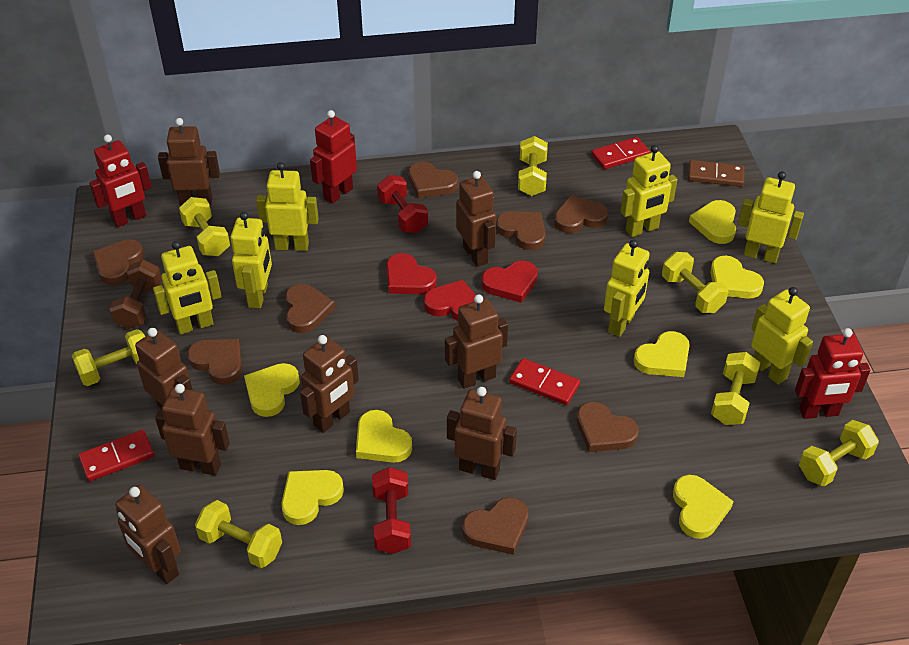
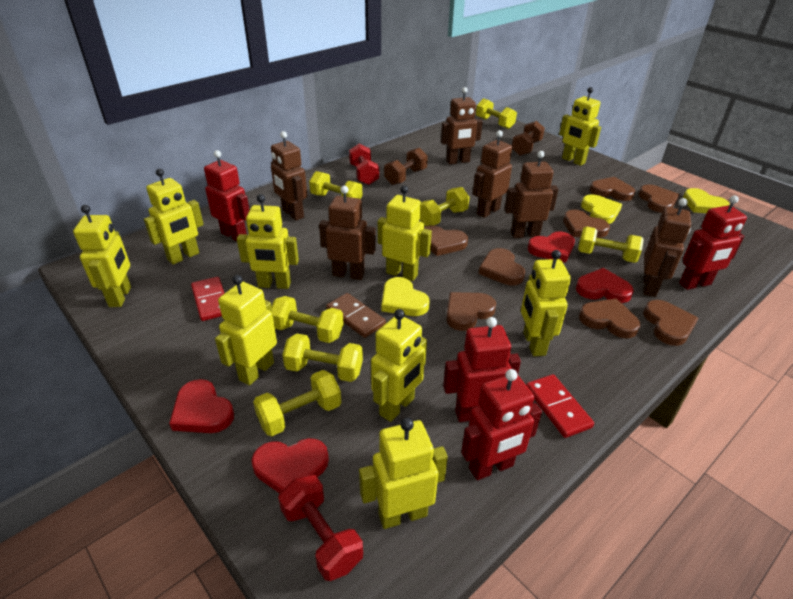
brown dumbbell: [110,260,162,329] = 1 -> [384,148,428,185] [512,121,545,156] = 2
brown robot: [116,485,181,584] [135,328,193,409] [155,384,230,476] [158,118,220,206] [300,335,359,433] [445,294,508,389] [447,387,517,480] [456,171,496,267] = 8 -> [271,131,307,221] [319,186,376,280] [441,87,483,165] [473,130,512,218] [504,151,558,238] [643,198,691,297] = 6
red domino: [78,430,154,482] [509,358,580,405] [591,137,650,169] = 3 -> [191,277,224,321] [526,374,594,438] = 2
red heart: [386,253,437,294] [424,280,476,321] [481,261,538,303] = 3 -> [169,379,234,433] [252,438,329,493] [528,232,575,263] [576,268,634,303] = 4
red robot: [89,134,152,227] [310,110,357,204] [795,328,870,419] = 3 -> [204,150,250,241] [443,317,521,422] [461,369,542,480] [679,196,747,290] = 4
yellow heart: [244,363,300,417] [281,470,344,525] [356,410,412,463] [634,331,690,377] [673,475,734,539] [689,200,736,244] [710,256,764,299] = 7 -> [382,277,430,316] [581,194,622,224] [683,188,730,213] = 3
yellow robot: [153,241,222,334] [231,212,272,308] [256,162,319,251] [604,240,649,337] [621,145,678,237] [738,171,804,263] [751,287,813,385] = 7 -> [73,205,131,307] [144,169,204,265] [215,275,277,385] [237,194,299,289] [359,418,448,529] [371,309,427,422] [378,185,432,281] [521,250,571,356] [559,87,601,166] = 9

